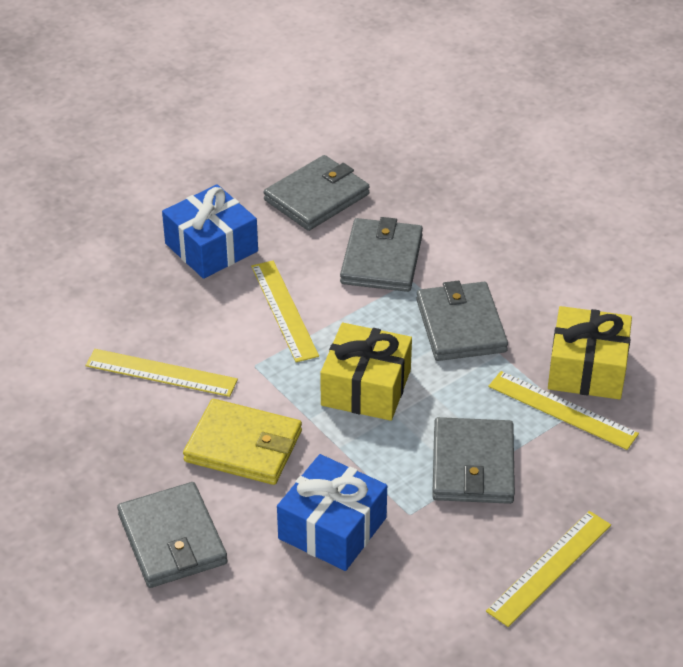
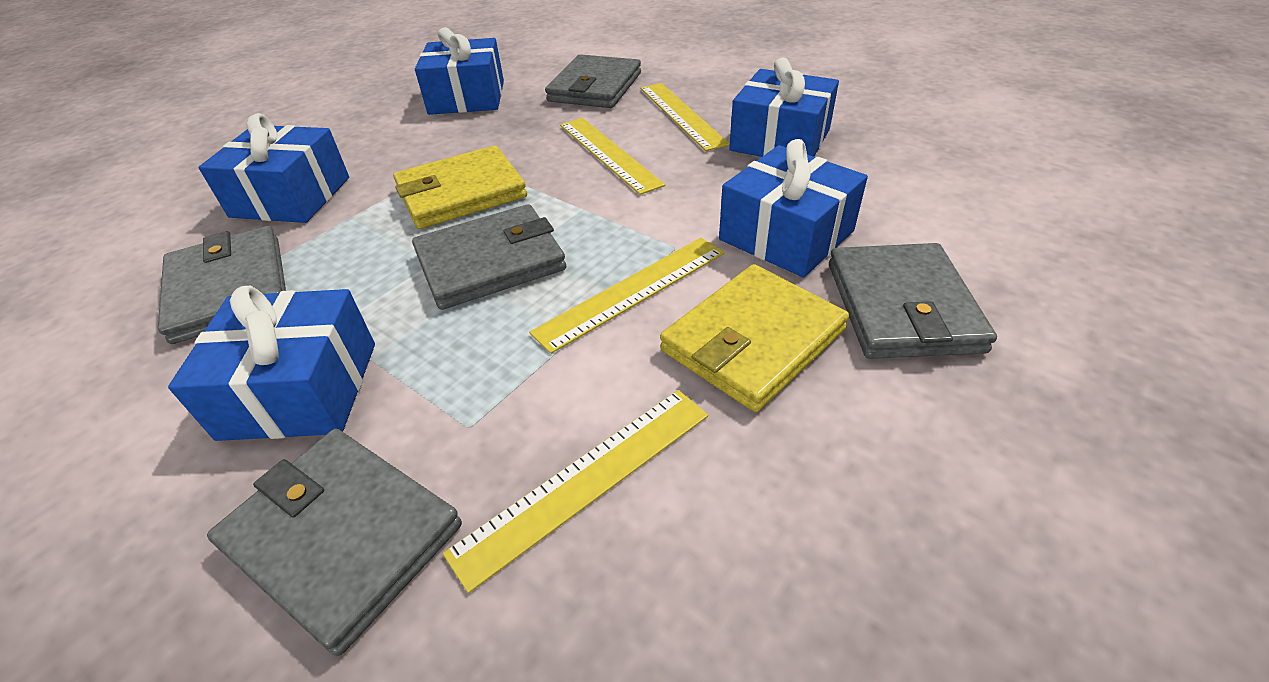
blue gift: [162,184,258,279] [277,454,387,571] = 2 -> [168,286,375,441] [199,113,349,223] [415,27,504,115] [719,139,868,277] [729,58,839,157] = 5
yellow gift: [320,323,412,421] [548,306,632,400] = 2 -> none = 0
yellow wallet: [183,399,302,485] = 1 -> [393,145,527,229] [660,264,849,412] = 2

